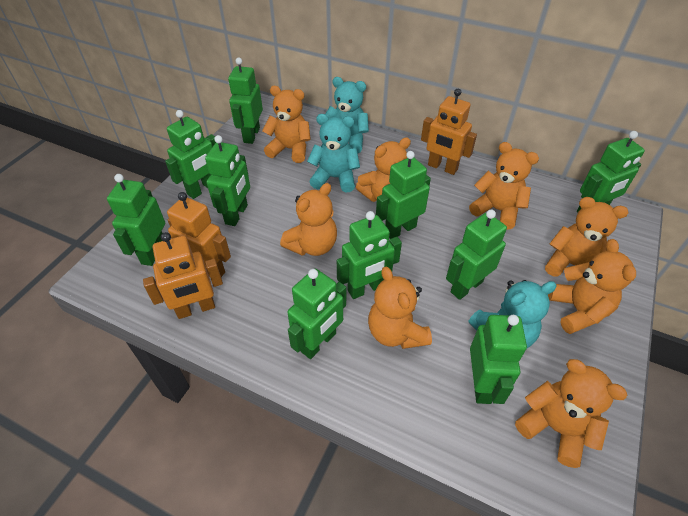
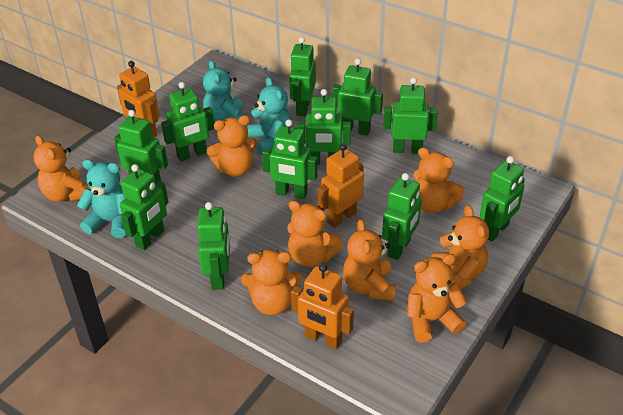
green robot: [107,174,165,266] [165,110,216,199] [205,135,250,226] [228,58,263,144] [287,269,346,359] [337,211,402,299] [376,151,431,239] [446,210,507,300] [470,315,527,404] [577,131,645,212] = 10 -> [114,110,168,183] [120,164,168,250] [161,82,214,161] [197,202,230,290] [262,119,317,199] [289,37,316,116] [297,89,351,165] [332,58,383,136] [382,173,422,260] [383,77,438,154] [480,156,525,242] = 11

